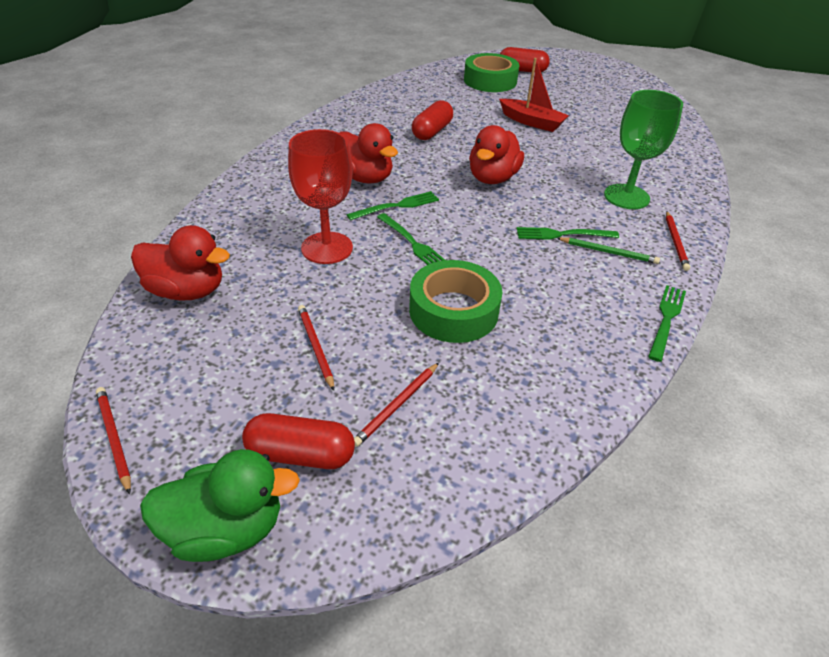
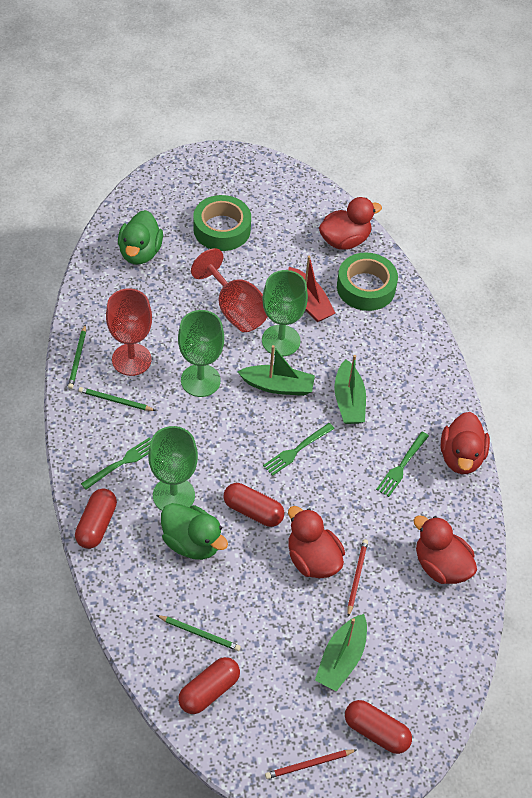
green boat: none = 0 -> [237,345,315,396] [315,614,367,691] [335,355,366,424] = 3
green duck: [140,449,300,562] = 1 -> [118,210,163,264] [161,503,228,560] = 2
green fork: [347,191,439,221] [377,213,445,265] [517,227,619,240] [648,285,686,362] = 4 -> [81,437,151,490] [263,423,335,476] [376,432,429,497] = 3
green goblet: [604,90,683,209] = 1 -> [148,426,198,511] [178,310,224,397] [262,270,308,356] = 3
green pencil: [557,237,660,264] = 1 -> [68,325,86,389] [79,387,156,411] [156,615,241,651] = 3
red capsule: [242,413,355,469] [412,100,453,140] [500,47,550,73] = 3 -> [75,489,117,549] [178,657,240,714] [224,483,284,527] [345,700,412,754] = 4
red duck: [131,225,230,301] [340,123,398,184] [469,125,524,184] = 3 -> [288,506,345,578] [319,197,382,250] [413,515,477,584] [441,412,490,474] = 4
red goblet: [288,129,353,264] = 1 -> [106,289,152,376] [191,248,268,332] = 2
red pencil: [96,387,131,494] [298,305,334,391] [354,363,439,447] [666,211,690,271] = 4 -> [265,749,356,779] [347,539,368,617] = 2

